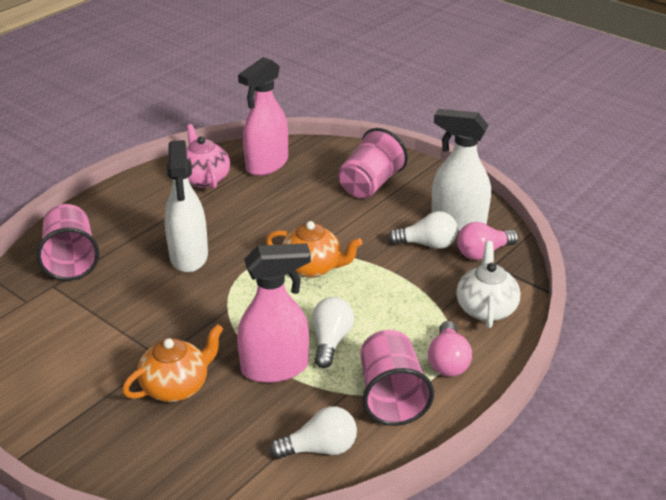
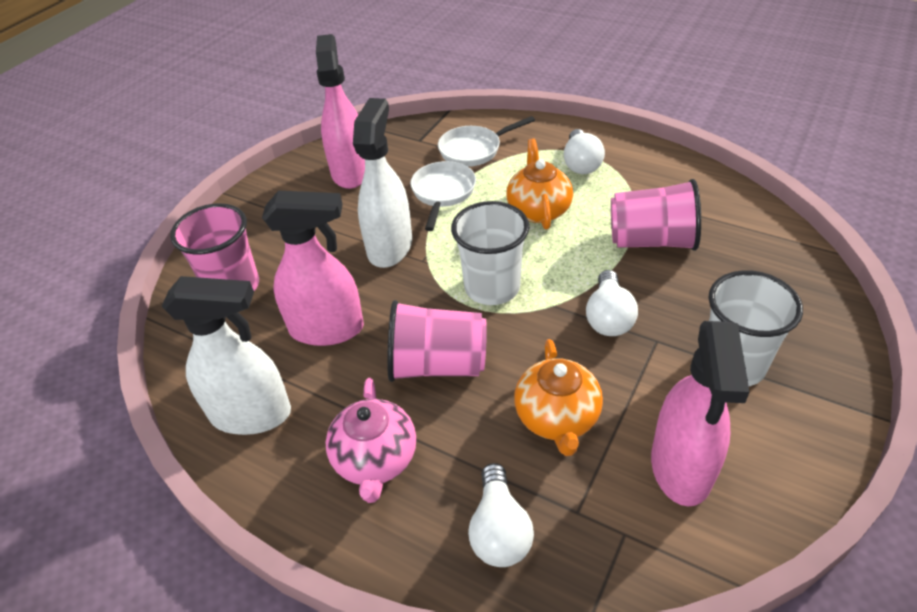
pink light bulb: [428,321,472,377] [457,222,519,260] = 2 -> none = 0
pink spray bottle: [237,243,311,383] [238,57,288,176] = 2 -> [262,191,364,346] [316,34,365,189] [651,321,750,506] = 3
white cup: none = 0 -> [451,201,530,305] [709,270,803,386] = 2
white pan: none = 0 -> [410,161,476,231] [438,116,535,167] = 2
white teapot: [456,241,521,328] = 1 -> none = 0

